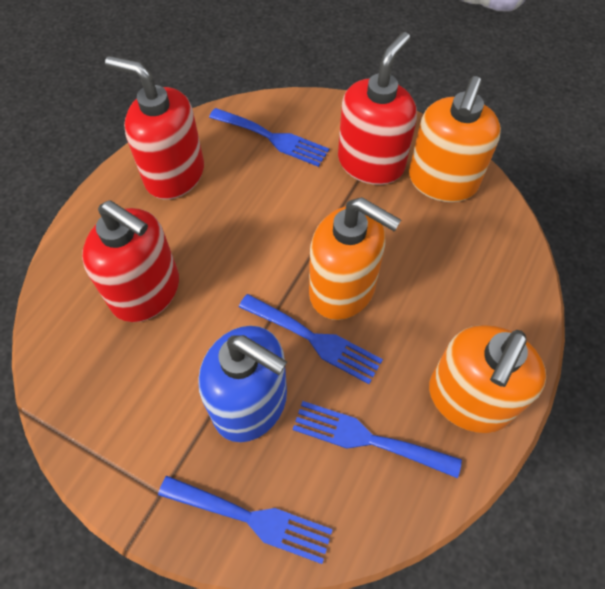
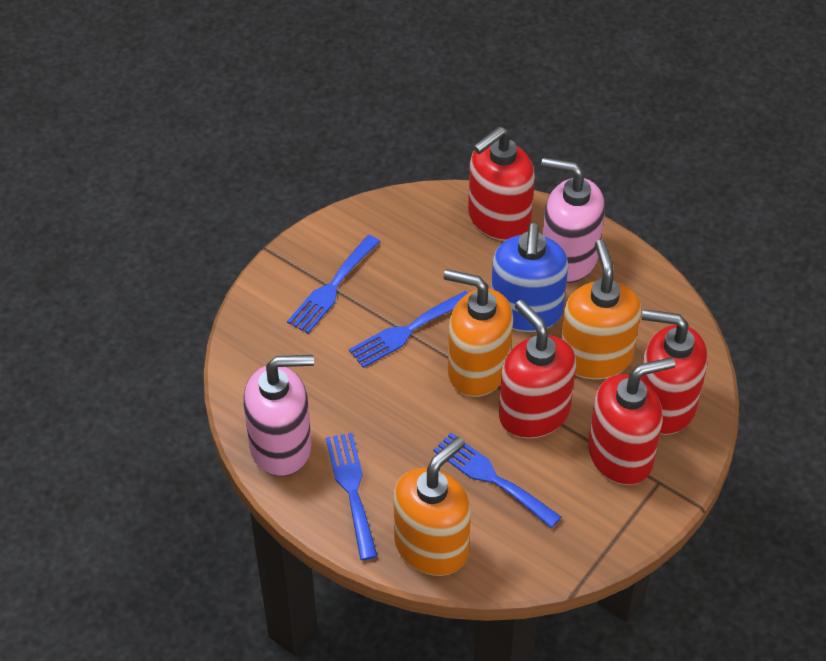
pink soap dispenser: none = 0 -> [243,355,314,477] [541,157,605,283] = 2
red soap dispenser: [82,200,179,322] [105,56,204,200] [338,32,417,185] = 3 -> [468,126,535,241] [499,300,576,439] [588,357,675,485] [640,309,708,435] = 4

